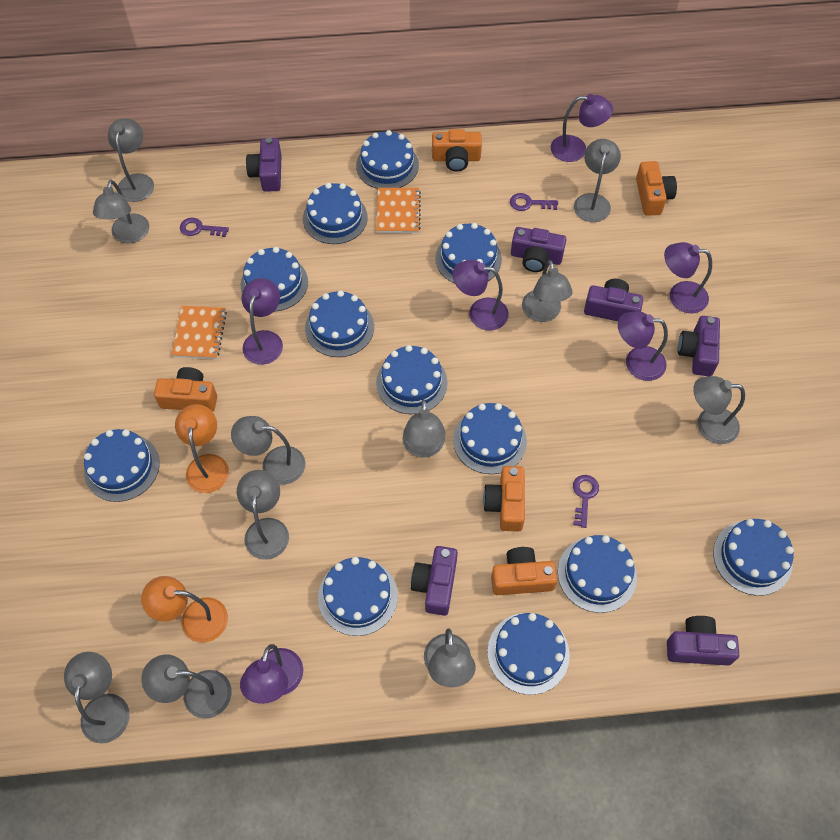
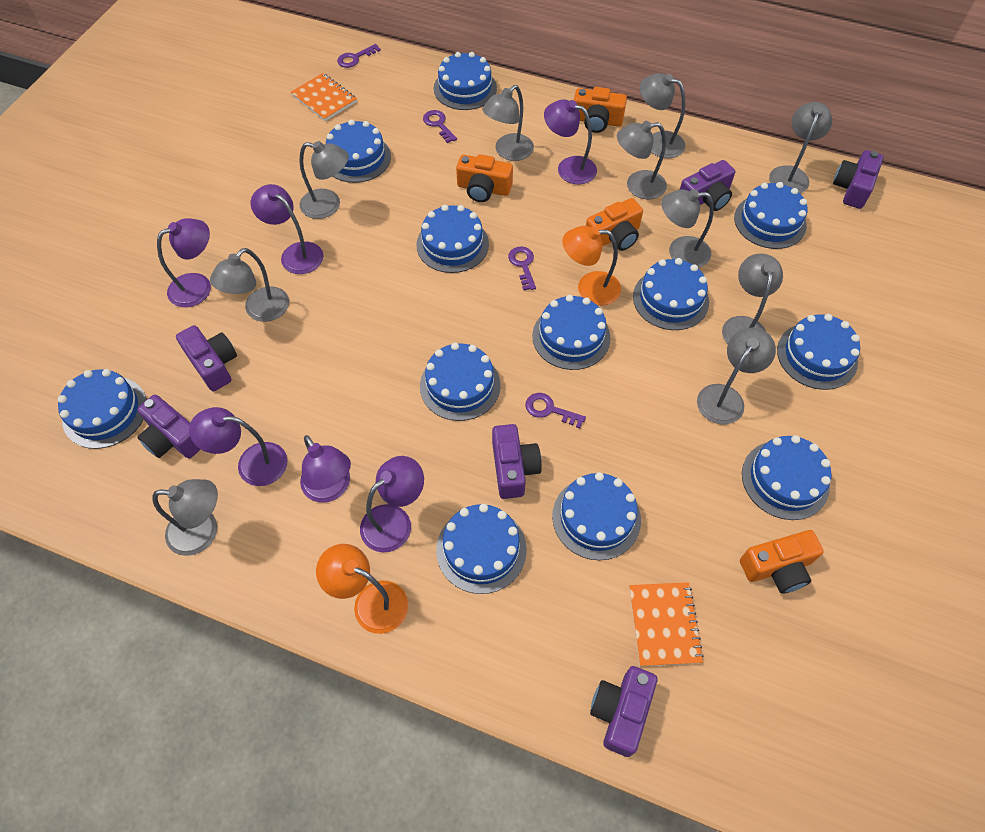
grey lamp: [64,652,130,744] [93,180,149,243] [108,119,154,202] [141,655,232,719] [231,416,305,485] [237,470,289,560] [402,399,446,458] [424,628,476,687] [522,260,573,322] [574,139,621,222] [693,376,745,444] = 11 -> [152,479,218,556] [210,248,289,322] [299,141,349,219] [482,85,534,161] [617,121,667,199] [639,73,685,158] [661,189,714,268] [697,328,776,424] [722,253,783,344] [769,102,832,193] = 10
orange camera: [154,367,217,412] [432,129,482,172] [483,466,525,532] [491,547,557,595] [636,161,677,216] = 5 -> [456,154,513,202] [574,87,627,133] [586,198,643,251] [740,530,824,594] = 4
purple key: [180,218,229,237] [510,193,558,211] [573,475,599,528] = 3 -> [337,44,381,68] [423,110,457,143] [508,246,536,291] [525,393,586,428] = 4

